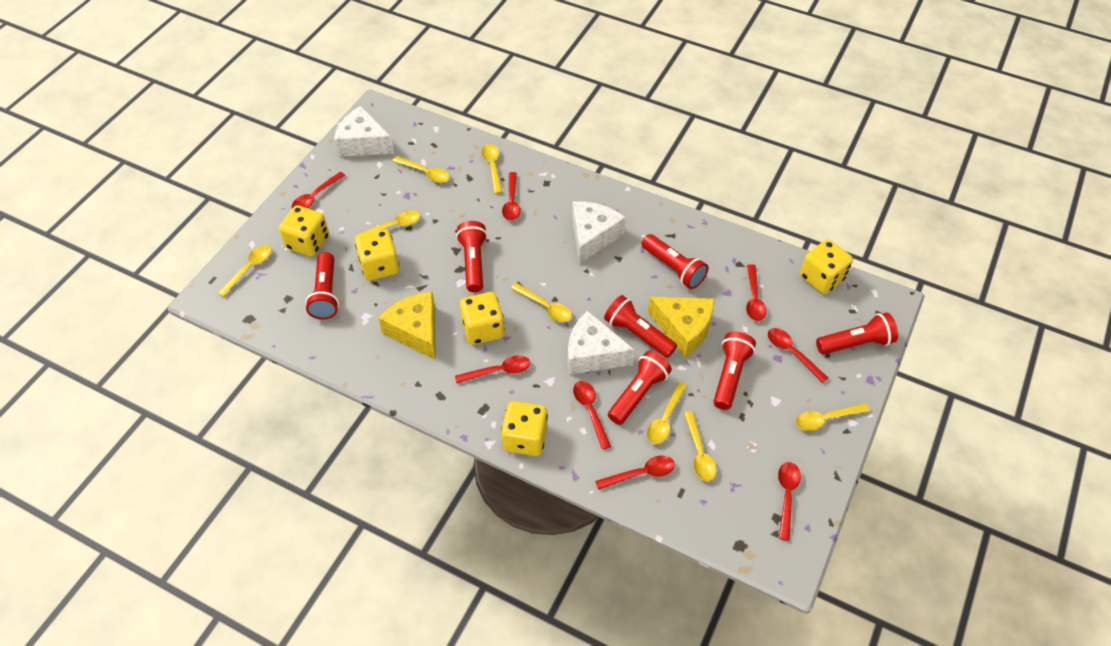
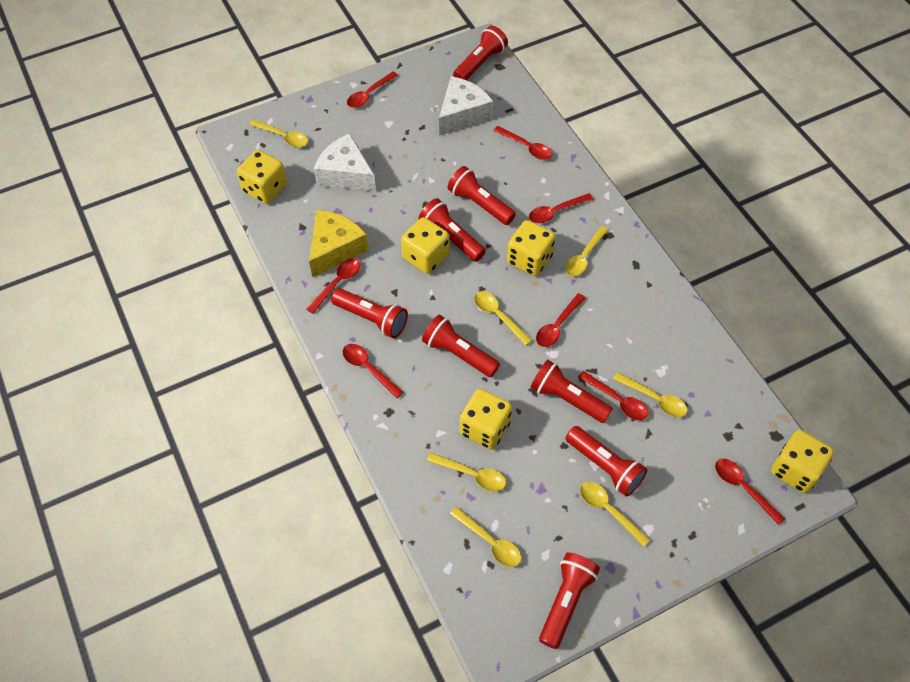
red flashlight: [305,252,339,320] [456,221,487,292] [604,295,677,358] [608,351,672,425] [642,234,708,289] [713,331,756,410] [816,312,898,354] = 7 -> [331,288,408,338] [418,198,486,262] [422,315,500,377] [447,166,516,225] [453,26,508,80] [531,360,613,423] [539,552,600,649] [566,426,647,497] = 8
white cheese: [334,106,394,157] [568,311,635,374] [572,201,626,264] = 3 -> [314,133,376,192] [439,76,493,136] = 2
yellow cheese: [378,292,436,360] [648,297,714,357] = 2 -> [309,210,368,277] = 1
yellow spoon: [218,245,272,297] [355,210,420,238] [392,156,450,183] [481,144,503,194] [511,283,572,322] [647,382,687,444] [684,411,717,481] [796,403,870,431] = 8 -> [249,119,308,147] [427,452,506,492] [450,507,521,567] [474,291,532,345] [565,226,608,276] [580,482,650,547] [613,372,688,417] = 7

